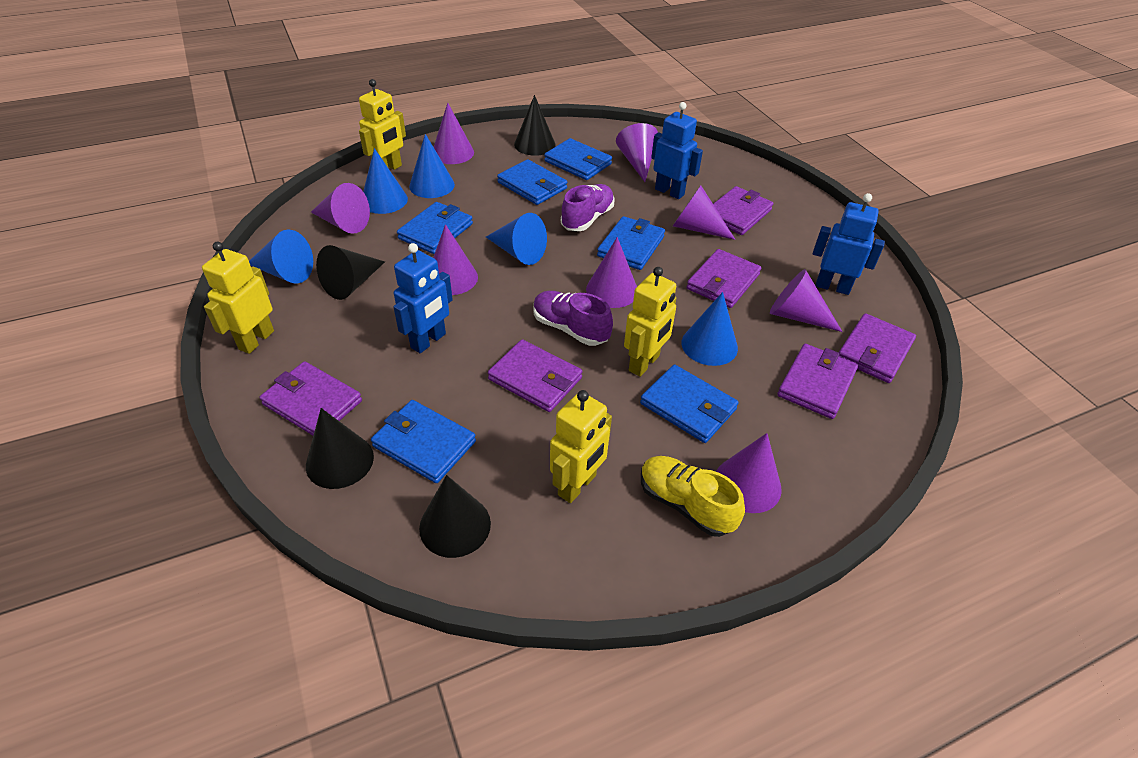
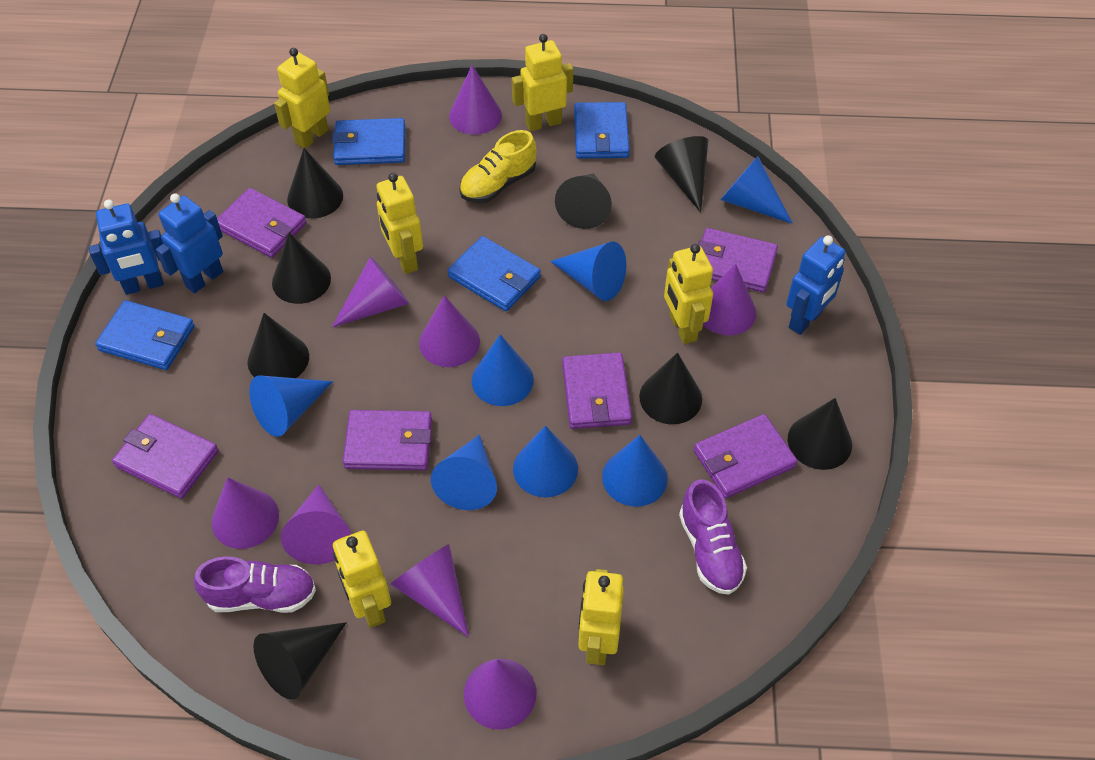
black cone: [306,408,374,489] [316,245,385,300] [419,475,491,558] [514,95,556,156] = 4 -> [247,313,309,378] [254,622,347,700] [272,233,331,304] [287,148,343,218] [555,174,612,229] [639,352,702,424] [655,136,708,213] [788,398,852,470] = 8
blue cone: [249,230,313,283] [363,148,408,214] [409,134,455,198] [486,213,547,265] [682,292,738,366] = 5 -> [249,375,333,437] [431,435,497,510] [472,334,534,406] [513,426,578,498] [550,242,626,301] [602,435,668,507] [720,156,793,224] = 7
blue wallet: [371,400,476,483] [397,202,473,254] [497,159,567,205] [544,138,612,180] [597,216,665,270] [640,364,739,443] = 6 -> [95,300,195,370] [332,118,405,165] [448,236,541,311] [574,102,630,159] = 4
yellow robot: [202,242,274,354] [359,79,406,170] [550,390,612,503] [624,267,676,377] = 4 -> [274,48,330,149] [333,531,391,628] [377,173,423,274] [512,34,573,131] [578,569,624,665] [664,244,713,344] = 6

